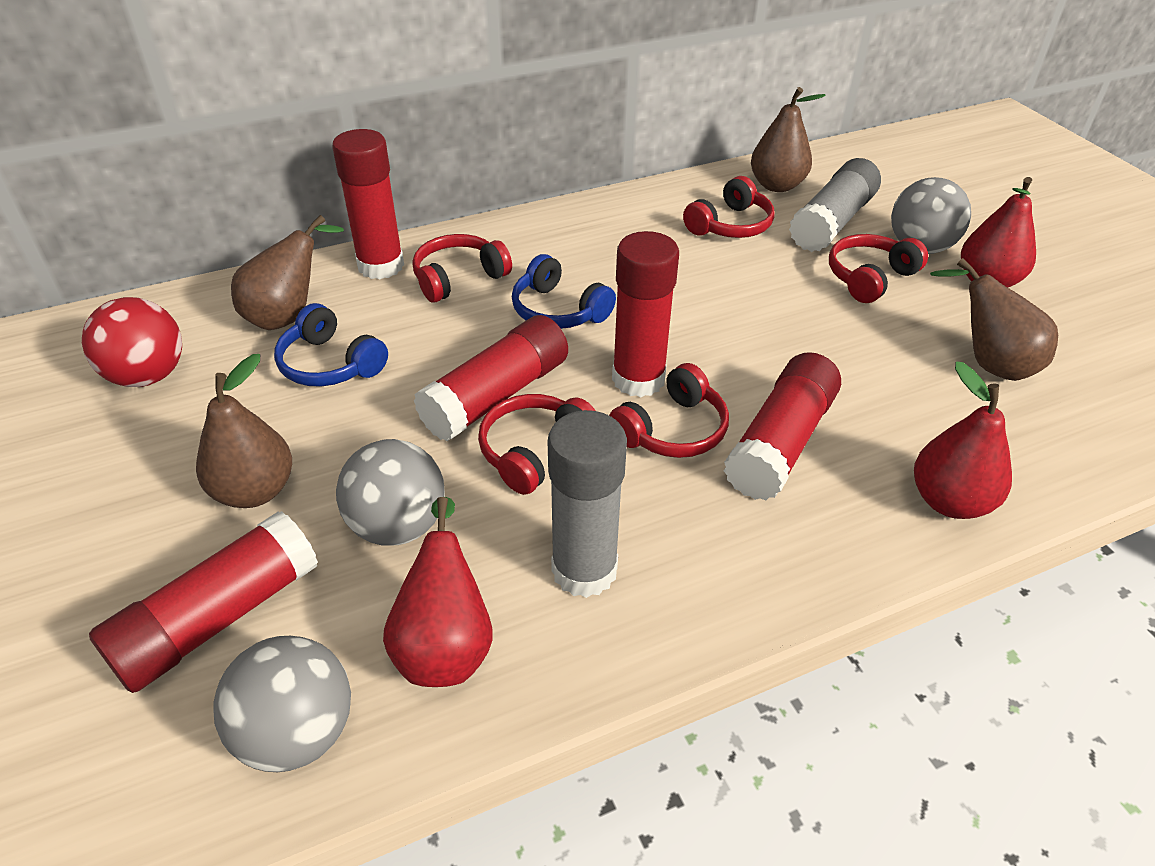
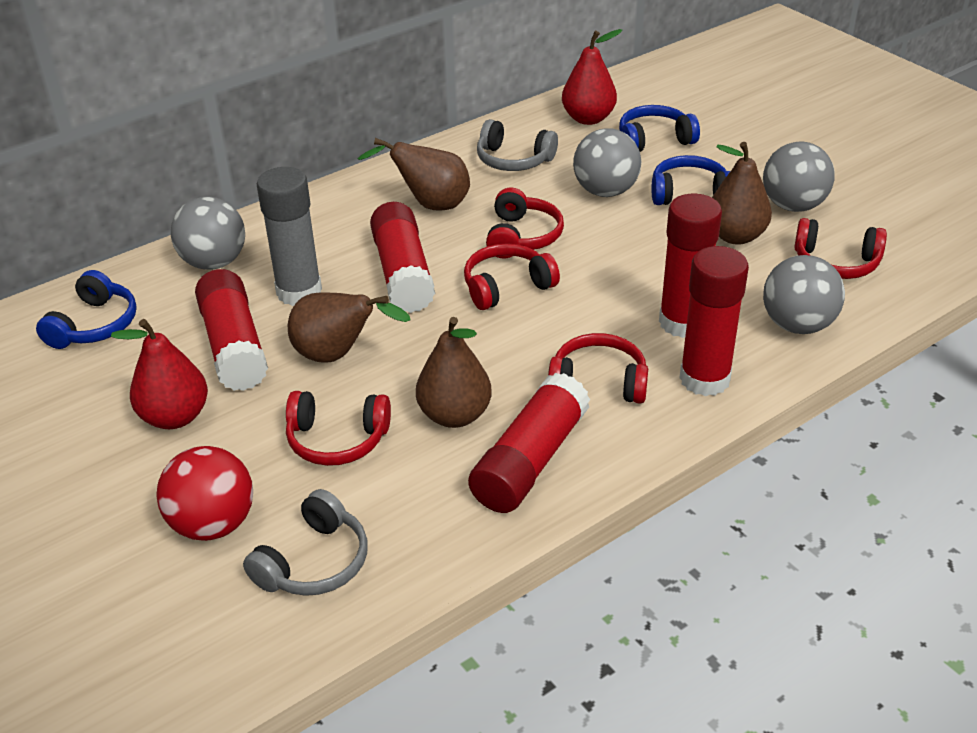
blue headphones: [274,303,388,387] [512,254,616,329] = 2 -> [36,270,137,349] [619,105,700,152] [652,155,730,205] = 3
grey ball: [213,636,351,772] [336,439,445,546] [891,177,971,254] = 3 -> [171,197,245,270] [573,128,641,197] [763,142,835,212] [763,255,845,334] = 4
grey glue stick: [548,410,627,598] [789,158,881,252] = 2 -> [257,167,322,306] = 1
grey headphones: none = 0 -> [243,489,367,596] [477,119,558,171] = 2
red pear: [383,497,493,687] [914,361,1012,519] [961,177,1036,288] = 3 -> [111,319,208,429] [562,29,622,125] = 2

